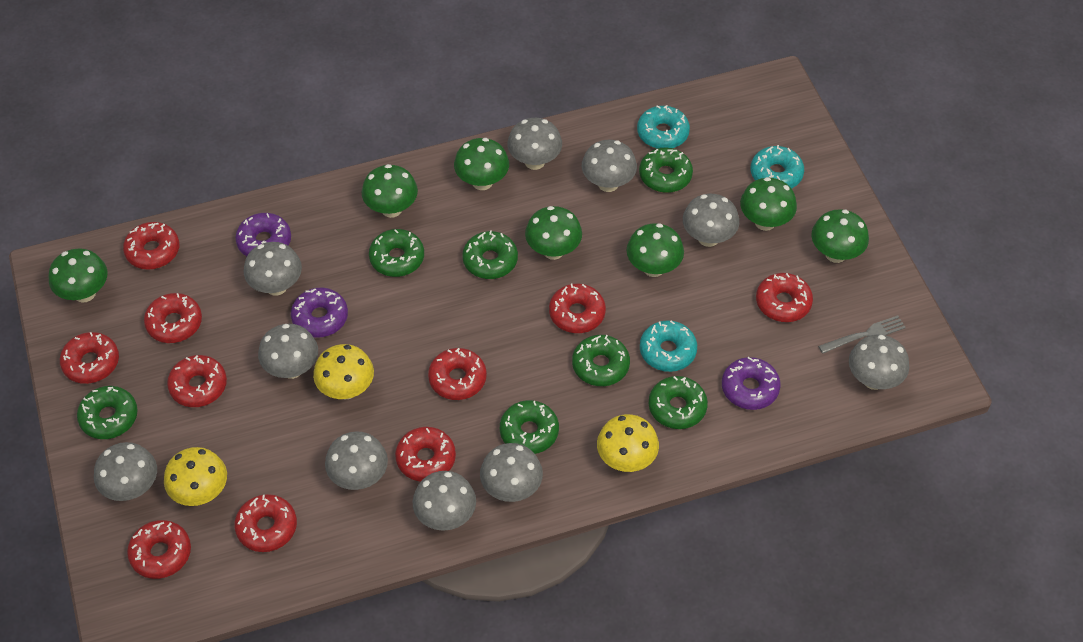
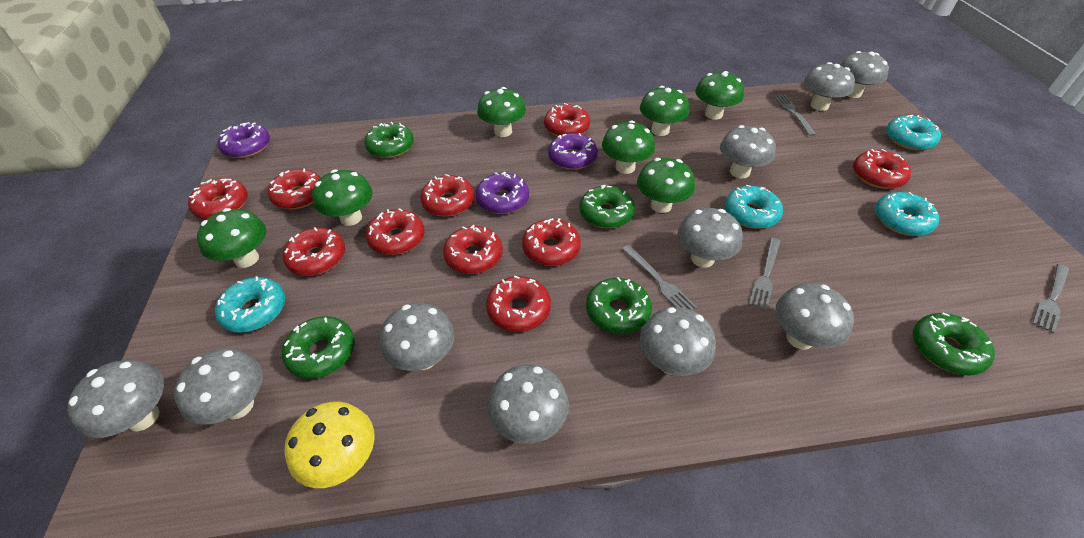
green donut: [77,386,138,439] [369,229,424,277] [462,230,518,279] [500,400,559,454] [572,335,630,386] [639,148,693,193] [649,376,708,429] = 7 -> [282,316,355,379] [364,122,414,158] [579,185,635,228] [586,277,652,334] [913,313,995,376] = 5
grey fork: [818,316,906,354] = 1 -> [622,245,697,310] [749,238,781,311] [774,95,817,136] [1032,264,1069,333] = 4
turquoise donut: [637,105,690,149] [640,321,697,372] [751,145,804,189] = 3 -> [215,276,285,333] [725,185,783,229] [875,192,939,236] [886,115,941,151] = 4
yellow mushroom: [164,447,227,506] [313,344,374,399] [597,414,659,472] = 3 -> [284,402,375,488] = 1

